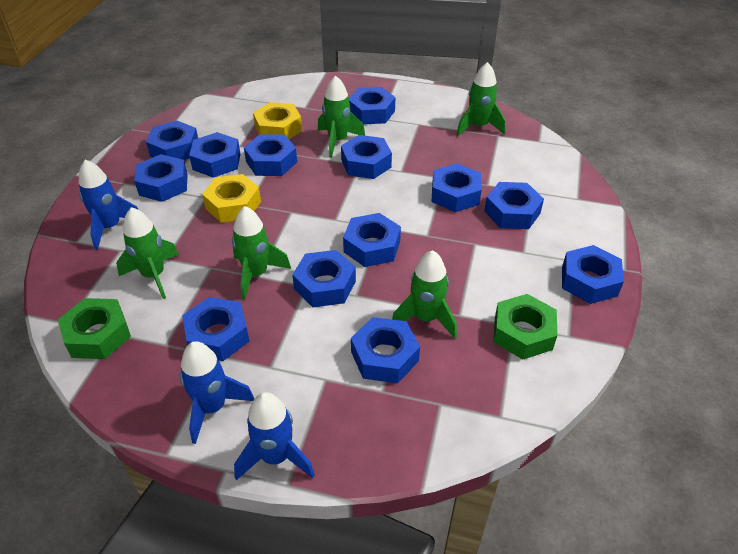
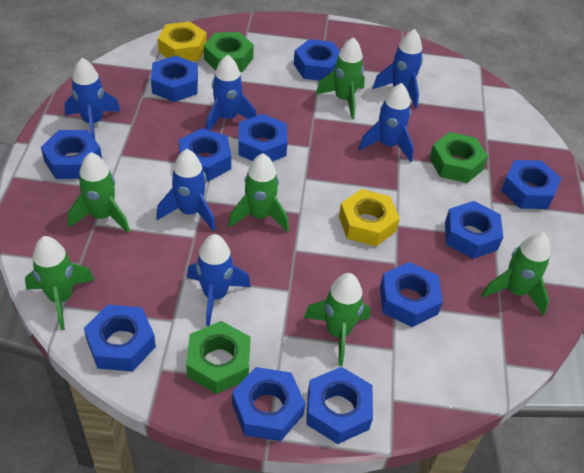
blue nut: [134,154,188,202] [146,121,198,160] [182,297,249,361] [189,132,240,178] [244,134,297,176] [292,250,356,307] [341,135,392,179] [343,213,401,267] [349,87,395,124] [351,317,420,383] [432,163,482,212] [484,182,544,229] [562,245,624,304] = 13 -> [41,130,102,179] [84,305,156,372] [151,55,198,102] [179,128,231,181] [232,367,305,441] [238,114,288,162] [294,39,340,81] [306,367,373,444] [380,262,443,327] [445,201,503,259] [501,160,561,209] = 11
blue rocket: [79,159,139,250] [180,341,254,444] [234,392,315,480] = 3 -> [64,58,121,139] [156,149,216,231] [187,234,251,326] [206,55,256,131] [359,83,414,162] [373,29,423,109] = 6
green nut: [58,298,131,359] [494,294,557,359] = 2 -> [186,321,251,394] [204,32,254,72] [429,132,488,183] = 3
green rocket: [116,207,179,299] [232,206,291,300] [318,75,365,158] [392,250,457,339] [457,62,506,136] = 5 -> [25,236,94,330] [68,152,130,233] [228,153,289,232] [304,273,370,366] [316,37,365,119] [481,232,550,315] = 6

